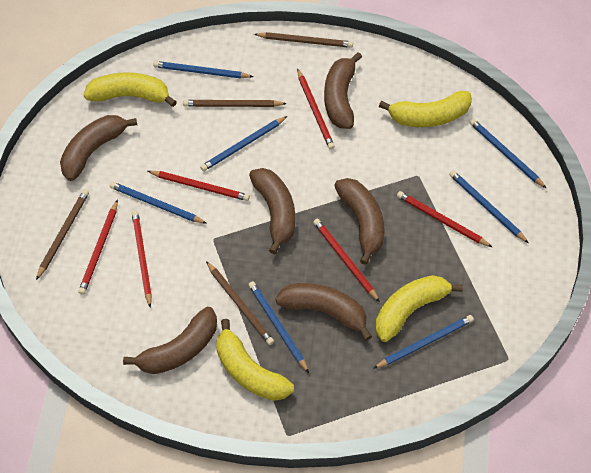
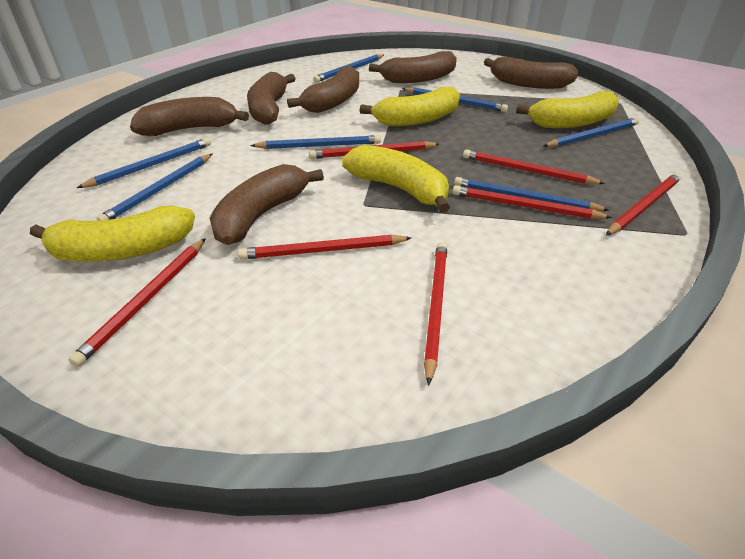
brown pencil: [36,189,89,280] [183,100,287,107] [206,261,274,345] [254,32,353,48] = 4 -> none = 0
red pencil: [78,200,118,295] [132,210,152,308] [148,171,250,201] [297,68,335,150] [313,219,380,302] [397,191,492,247] = 6 -> [68,238,206,367] [238,235,411,260] [309,141,439,159] [424,242,447,386] [452,185,612,219] [463,149,605,184] [606,173,681,235] = 7

